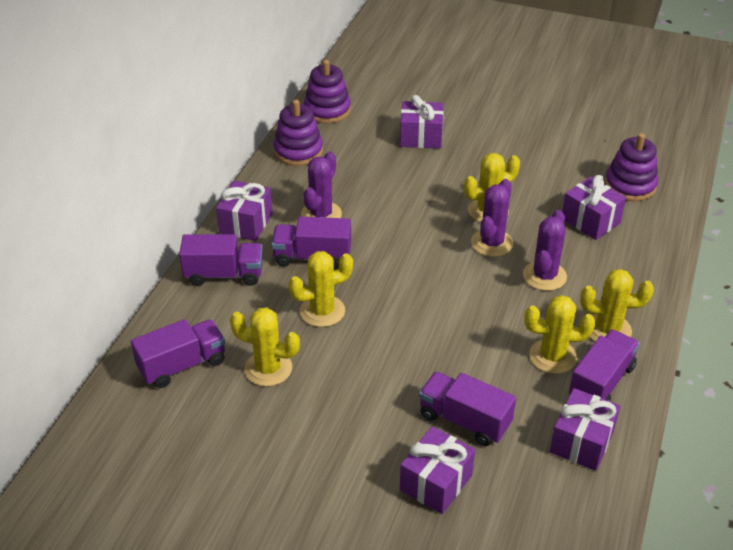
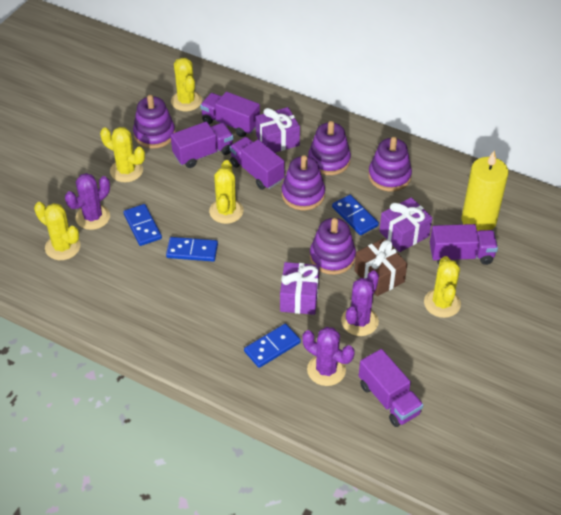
blue domino: none = 0 -> [123,204,162,246] [166,237,218,261] [244,323,301,368] [332,195,379,235] = 4
brown gift: none = 0 -> [354,238,407,296] = 1
purple gift: [216,180,272,241] [400,95,444,149] [400,426,475,514] [550,388,620,471] [562,175,626,240] = 5 -> [256,107,300,153] [280,262,320,315] [379,197,432,252] = 3
purple stacking toy: [274,100,323,166] [304,60,351,123] [605,133,658,201] = 3 -> [133,95,175,149] [282,155,325,210] [308,121,351,175] [310,218,356,275] [368,137,412,191] = 5
yellow candle: none = 0 -> [462,151,509,231] = 1

